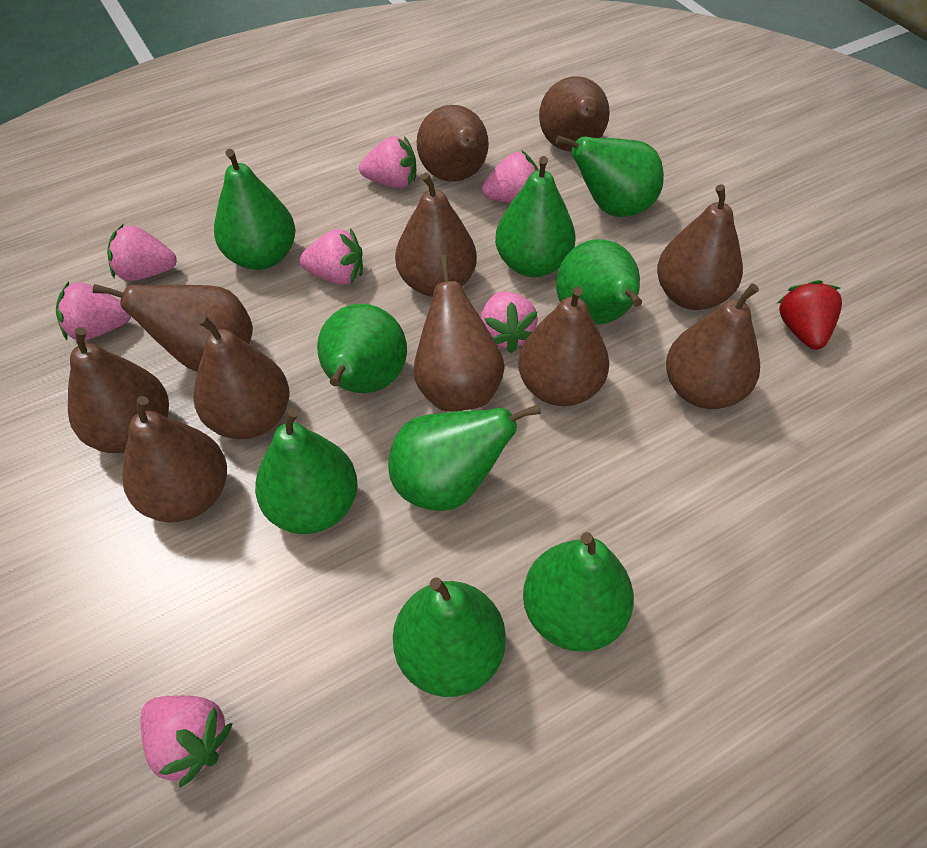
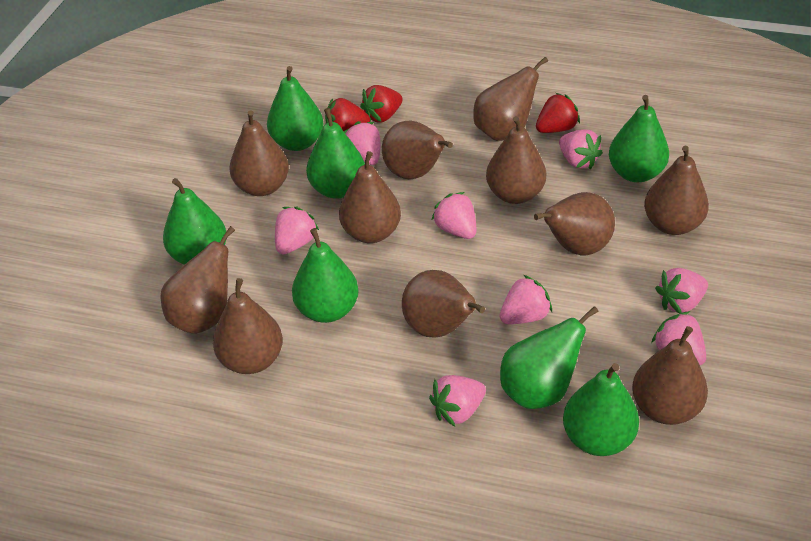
green pear: [214,149,296,270] [255,408,358,534] [317,304,407,393] [388,404,541,511] [393,577,506,697] [495,156,575,277] [523,532,634,651] [556,136,664,217] [556,239,642,325] = 9 -> [163,178,226,265] [267,66,323,151] [292,228,359,323] [306,108,365,199] [500,306,599,409] [563,363,639,456] [609,95,669,182] = 7
pink strawberry: [56,282,131,340] [107,224,177,281] [140,696,233,788] [299,228,363,285] [359,136,416,188] [481,291,538,353] [482,151,539,203] = 7 -> [275,207,319,255] [344,121,380,165] [429,375,486,426] [432,192,476,239] [500,275,552,324] [559,129,603,170] [651,312,706,365] [655,268,708,314] = 8
red strawberry: [778,280,842,350] = 1 -> [325,98,370,132] [360,85,403,123] [536,93,580,133] = 3

